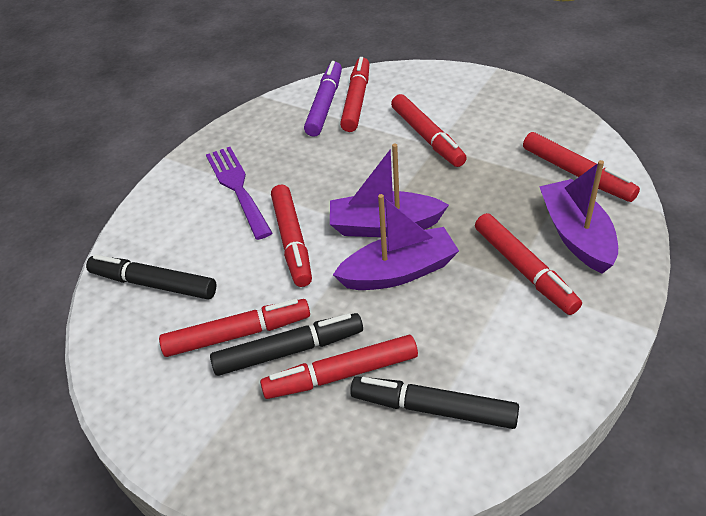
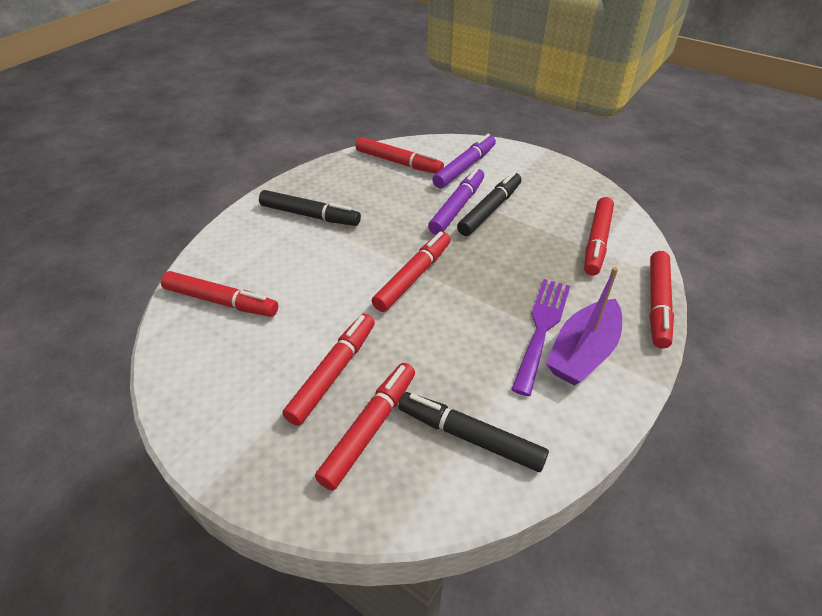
purple boat: [330,144,449,237] [333,194,459,290] [539,160,618,274] = 3 -> [546,267,622,385] = 1
purple marker: [304,61,342,137] = 1 -> [428,168,484,235] [432,134,496,188] = 2

